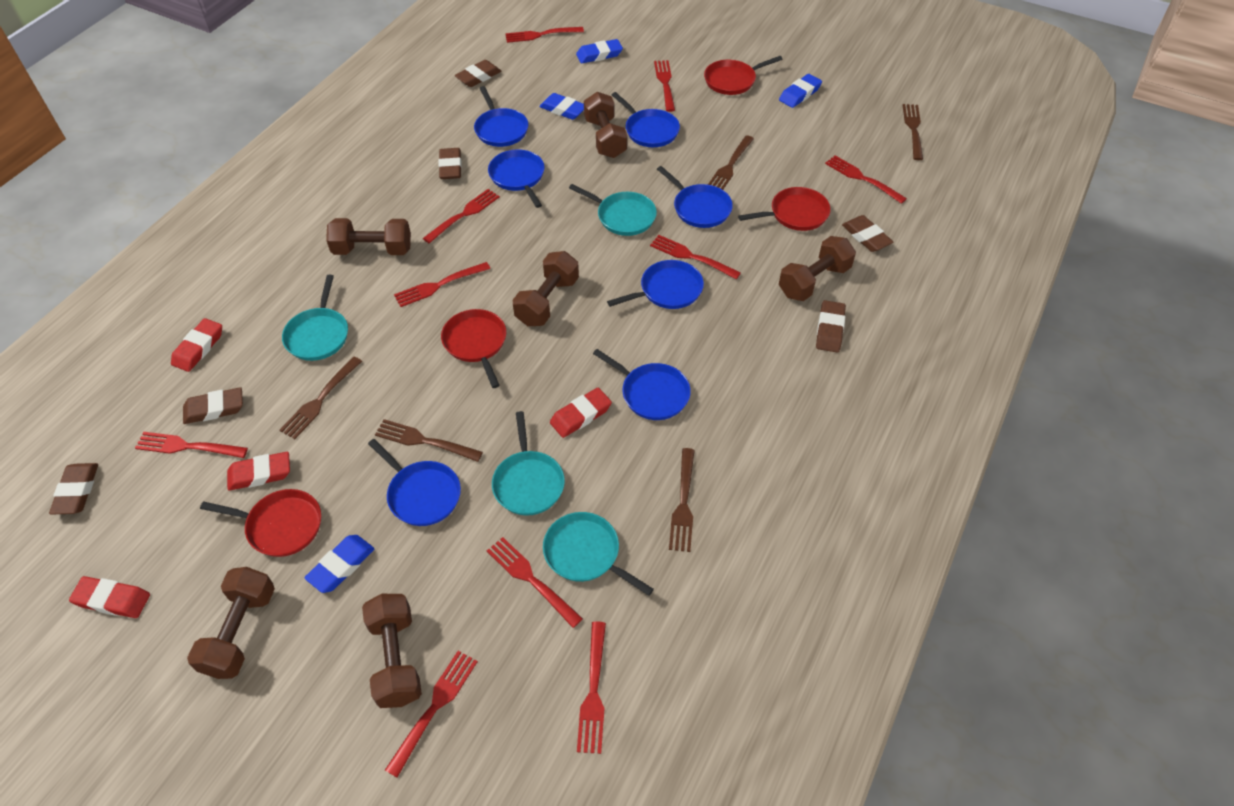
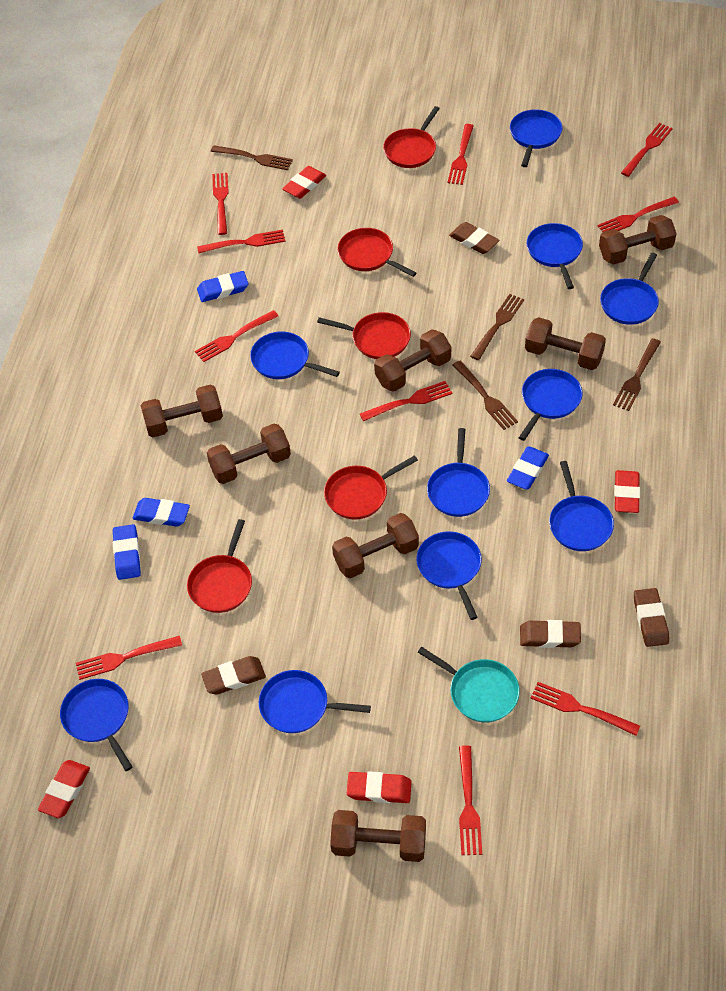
blue pan: [368,439,461,526] [474,86,528,147] [488,149,544,208] [593,349,691,420] [607,260,704,309] [612,92,680,147] [657,166,733,228] = 7 -> [60,679,132,771] [250,331,340,379] [259,670,371,733] [416,531,482,620] [427,428,490,517] [510,109,562,167] [519,369,582,441] [527,223,583,289] [549,461,614,551] [600,253,659,325] = 10
brown dumbbell: [187,567,275,679] [326,218,411,255] [362,594,422,708] [513,251,579,326] [584,92,627,158] [779,236,856,301] = 6 -> [141,385,223,437] [207,424,291,484] [330,810,426,862] [332,513,419,578] [374,329,451,392] [525,317,606,370] [599,215,677,265] = 7
brown eraser: [49,463,98,514] [183,387,243,424] [438,148,462,179] [455,60,501,87] [816,300,846,352] [842,215,893,252] = 6 -> [201,656,266,695] [449,222,499,254] [520,620,581,648] [634,588,669,647] = 4
brown fork: [279,357,362,439] [375,419,483,462] [669,448,695,552] [708,135,754,190] [903,104,923,160] = 5 -> [211,145,293,170] [452,361,518,430] [470,294,524,360] [613,338,661,411] = 4
red pan: [200,489,321,557] [441,309,506,388] [704,56,783,95] [738,187,831,231] = 4 -> [187,519,252,613] [317,312,411,359] [324,455,418,519] [337,228,416,277] [383,106,440,168] = 5
turquoise pan: [282,275,348,361] [492,411,565,516] [543,512,654,596] [569,184,657,236] = 4 -> [418,647,520,723] = 1

